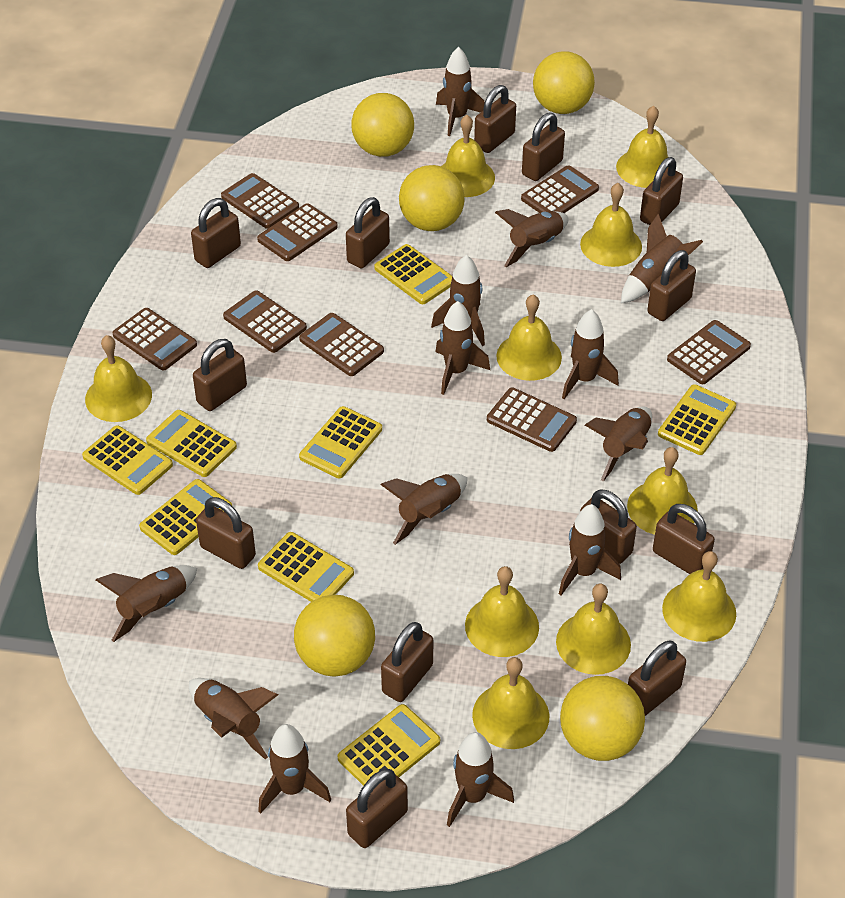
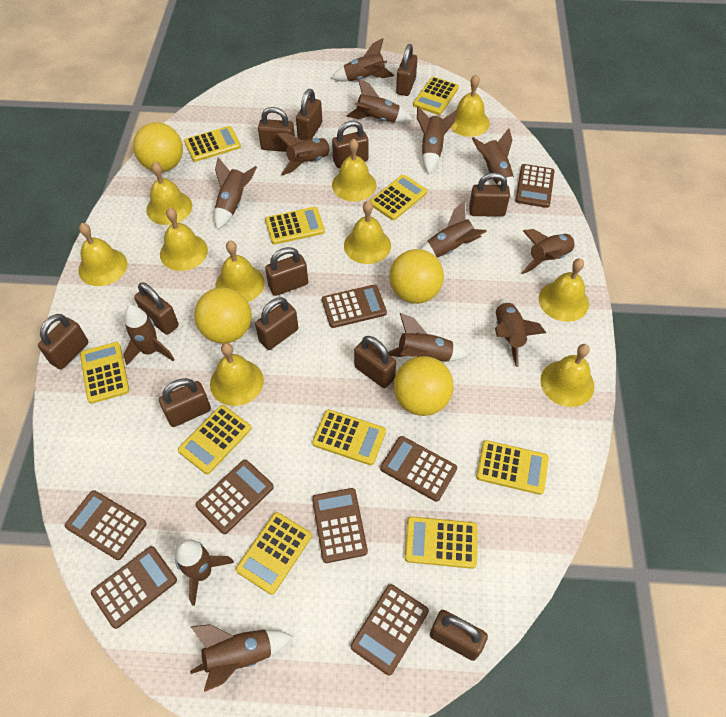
brown padlock: [191,198,241,268] [193,339,247,411] [196,497,256,569] [346,197,390,269] [346,769,408,848] [381,622,433,702] [474,85,516,153] [522,113,565,181] [580,489,637,564] [628,641,686,716] [640,157,683,225] [647,250,696,321] [653,504,715,574] = 13 -> [38,314,88,370] [134,282,179,335] [159,378,211,427] [255,297,298,350] [258,107,295,152] [265,247,308,296] [296,89,322,140] [332,121,369,168] [354,336,396,388] [396,44,417,96] [430,610,488,661] [469,172,510,217] = 12
yellow ball: [294,595,375,677] [351,93,414,157] [399,165,465,231] [533,51,595,114] [560,676,645,761] = 5 -> [133,122,183,172] [194,287,252,344] [389,249,444,304] [394,356,454,416] = 4
yellow calculator: [82,425,173,495] [139,479,232,555] [146,410,237,477] [258,532,354,602] [299,406,382,479] [338,704,440,786] [374,244,452,304] [658,384,736,455] = 8 -> [80,342,129,404] [178,405,251,474] [184,126,241,162] [236,512,312,595] [265,207,325,245] [312,409,386,465] [370,175,427,220] [405,516,478,569] [413,77,459,115] [476,440,549,495] = 10

